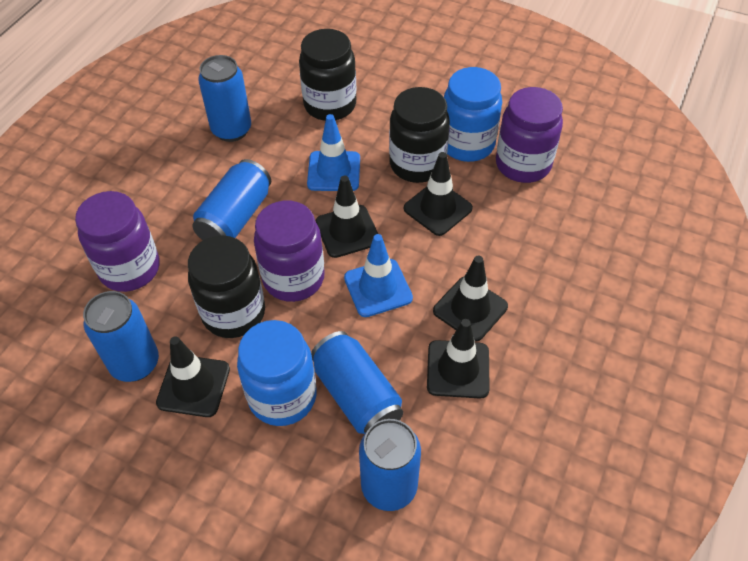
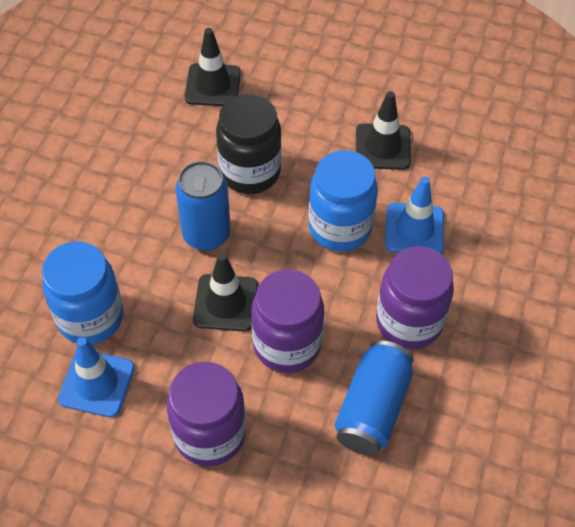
black jar: [188,235,265,338] [299,29,356,121] [389,87,450,183] = 3 -> [216,94,282,194] = 1
black traffic cone: [156,336,230,417] [315,176,378,258] [404,152,473,236] [427,319,490,399] [433,256,508,342] = 5 -> [185,28,241,106] [193,253,258,332] [356,91,411,170] = 3
blue can: [83,291,159,382] [192,159,271,240] [198,55,251,142] [311,331,403,434] [359,419,421,511] = 5 -> [175,161,231,251] [335,340,414,455] = 2

